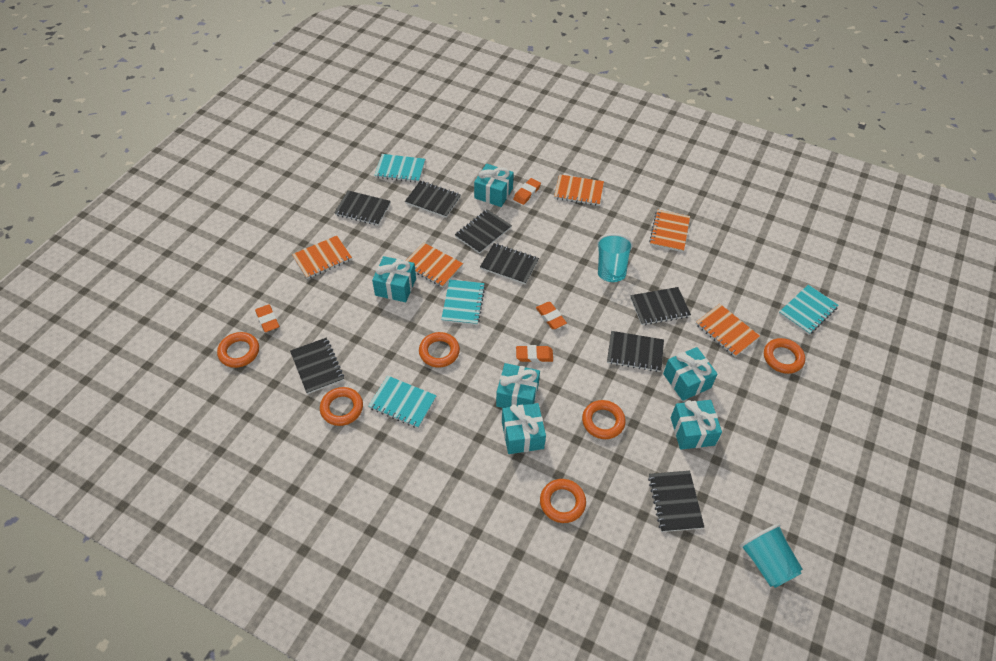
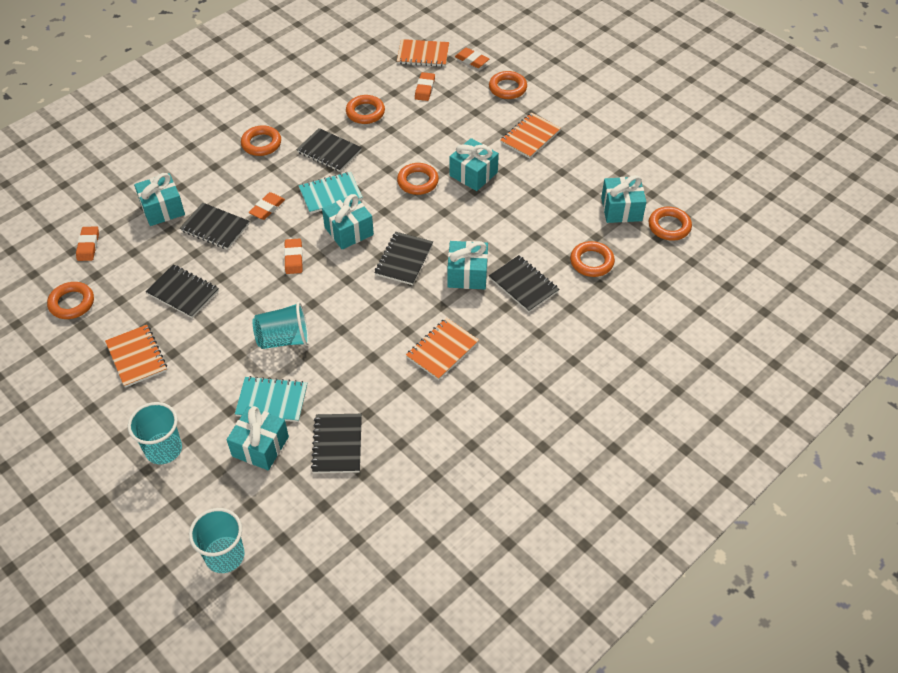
black notebook: [290,338,344,394] [334,191,391,226] [405,181,461,218] [455,209,512,254] [480,243,539,284] [607,331,664,372] [630,287,691,325] [648,471,704,532] = 8 -> [146,265,219,318] [180,203,249,250] [297,128,362,172] [311,414,362,473] [374,232,433,285] [489,255,559,312] = 6
orange eraser: [255,304,279,332] [513,178,541,205] [516,345,553,362] [536,302,567,329] = 4 -> [76,226,99,261] [249,192,285,220] [284,239,303,274] [415,72,435,101] [455,47,489,68] = 5
orange notebook: [292,236,352,279] [406,242,463,287] [554,174,604,206] [649,210,690,252] [696,304,760,357] = 5 -> [105,325,167,388] [397,39,449,67] [406,318,479,380] [500,112,561,159] = 4
orange ring: [217,332,259,368] [320,387,363,426] [419,332,460,368] [540,479,586,523] [582,400,626,439] [764,338,805,374] = 6 -> [47,282,94,319] [241,125,281,156] [346,95,385,124] [397,163,439,195] [489,71,527,99] [570,241,615,277] [649,207,692,241] = 7
turquoise cup: [597,233,633,282] [740,524,803,588] = 2 -> [128,402,182,464] [189,508,244,573] [253,302,309,349] = 3
turquoise notebook: [368,376,437,428] [375,154,425,183] [441,279,485,325] [779,285,839,335] = 4 -> [235,376,307,422] [298,172,363,214] = 2

